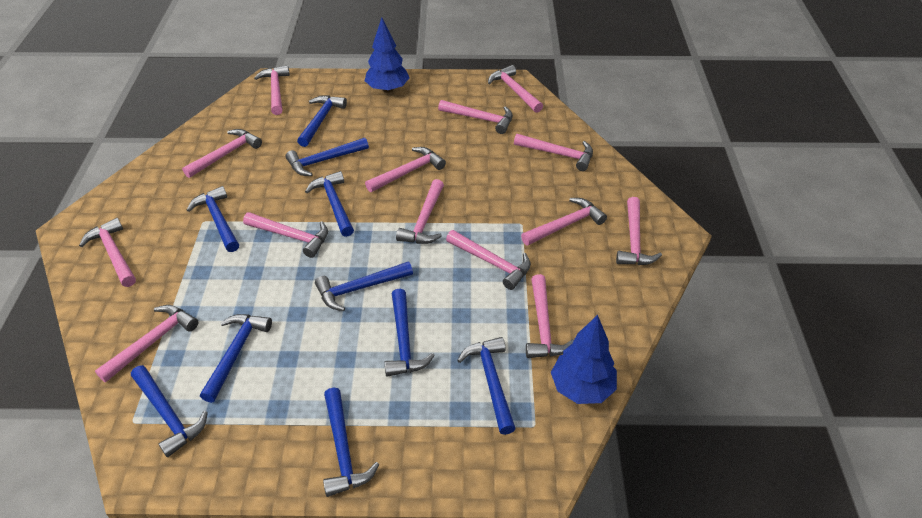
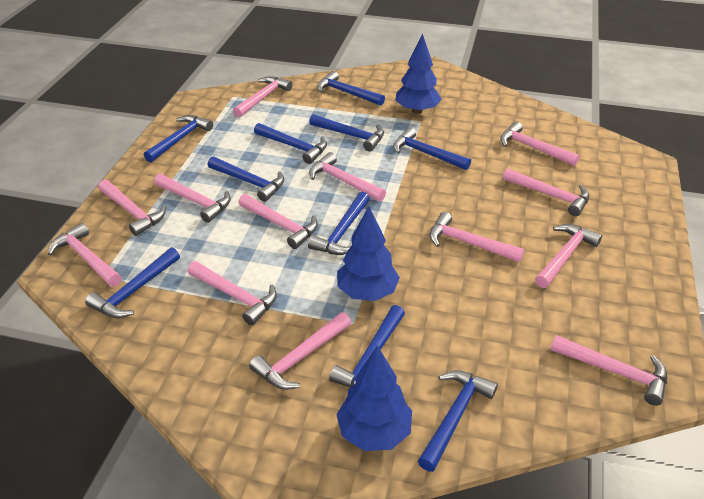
blue tree: [365,17,409,93] [551,315,617,404] = 2 -> [336,345,412,451] [337,206,400,301] [395,33,442,114] = 3
pink hammer: [79,218,136,287] [95,305,198,383] [182,129,262,178] [243,212,328,258] [254,65,290,115] [365,147,446,192] [396,179,444,244] [438,100,513,134] [446,230,531,290] [488,65,543,113] [514,134,593,171] [521,198,607,246] [526,274,574,358] [616,197,662,265] = 14 -> [48,223,122,287] [98,179,166,236] [154,174,231,223] [188,261,277,326] [233,76,293,118] [238,194,318,249] [249,312,351,390] [309,152,386,202] [429,212,524,262] [500,122,580,166] [503,168,590,216] [535,224,602,288] [551,335,667,406] = 13

